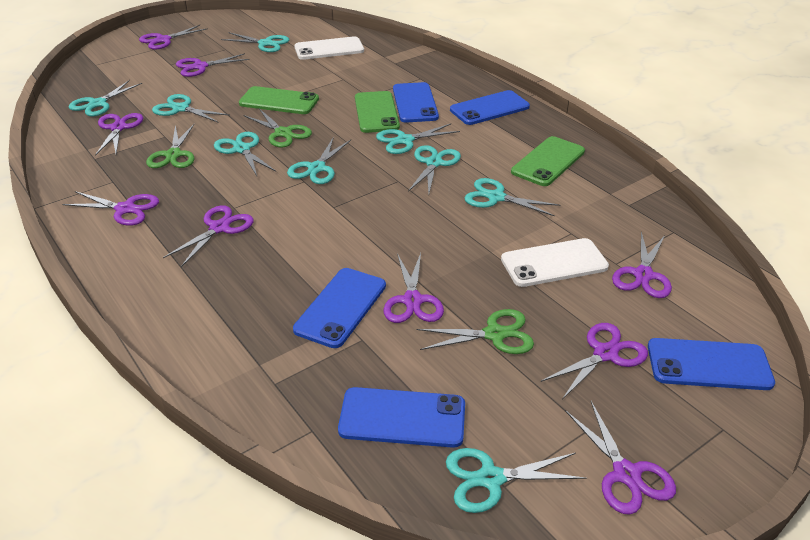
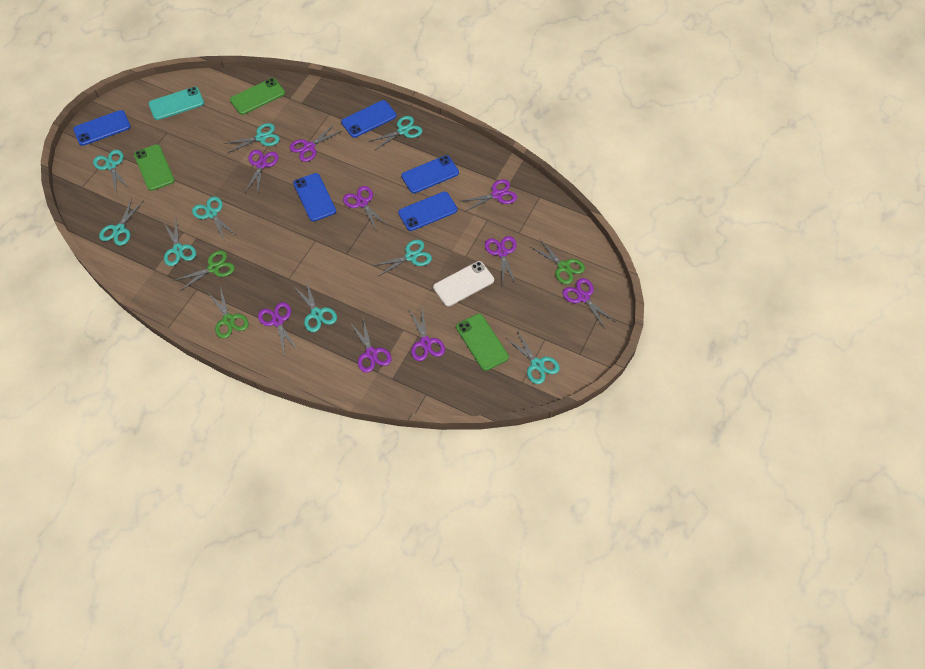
turquoise phone: none = 0 -> [148,87,204,120] = 1
white phone: [294,36,364,60] [501,238,609,287] = 2 -> [433,261,494,307] = 1

